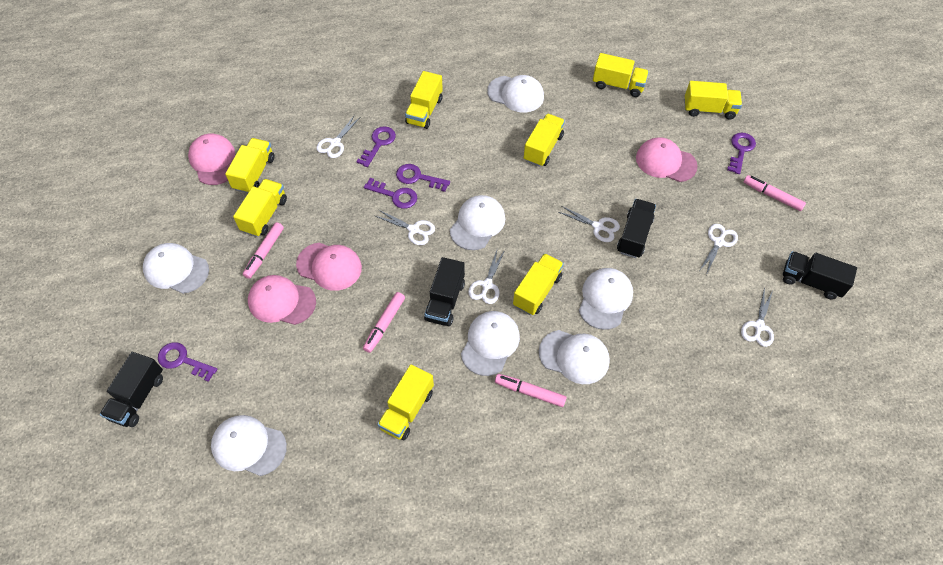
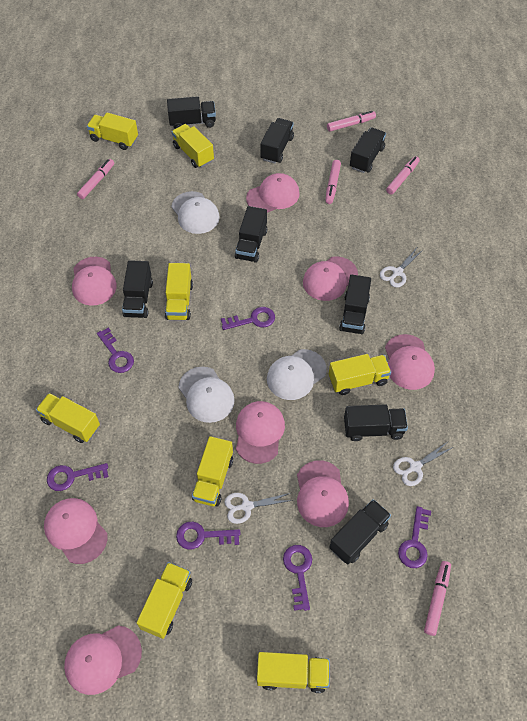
black truck: [100,352,163,427] [424,257,465,326] [617,199,656,258] [783,251,857,300] = 4 -> [122,260,153,318] [167,96,216,129] [235,206,267,263] [260,118,294,164] [329,499,391,565] [339,274,371,334] [344,404,408,441] [350,127,386,173] = 8
pink cap: [188,134,235,185] [248,275,316,325] [296,242,362,291] [636,137,698,182] = 4 -> [44,498,108,564] [64,625,142,695] [72,257,117,306] [236,401,285,464] [246,173,300,213] [297,460,349,527] [303,256,358,301] [385,334,435,390] = 8
pink marker: [243,222,284,279] [363,292,405,353] [495,374,567,407] [744,175,806,211] = 4 -> [77,159,114,199] [325,160,341,204] [327,111,376,132] [386,156,420,195] [424,561,451,636] = 5
purple key: [158,342,217,382] [356,126,396,167] [364,178,417,209] [396,164,450,192] [727,132,756,174] = 5 -> [47,463,108,491] [97,328,134,373] [176,522,241,550] [221,307,275,330] [283,545,312,611] [398,506,431,568] = 6
white cap: [143,243,209,294] [211,415,287,476] [450,195,505,250] [461,311,520,376] [487,75,544,112] [539,330,610,384] [579,268,633,330] = 7 -> [171,191,220,234] [179,367,235,423] [267,349,327,400] = 3
white scissors: [316,115,360,158] [375,210,435,245] [468,250,505,304] [559,206,620,242] [699,224,738,275] [741,287,774,347] = 6 -> [224,493,293,524] [380,248,423,288] [393,442,453,486] = 3

